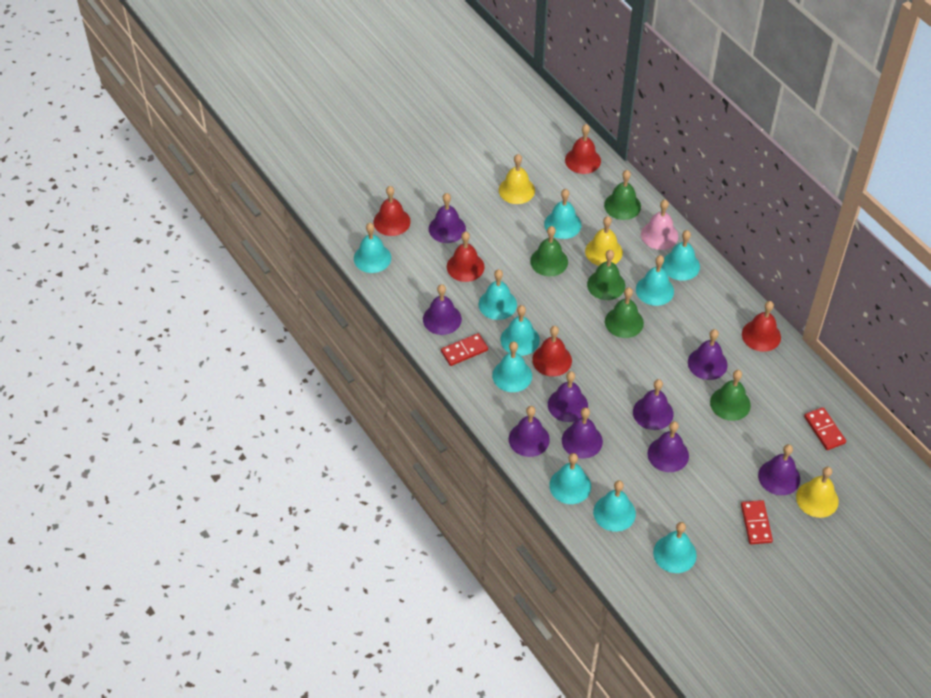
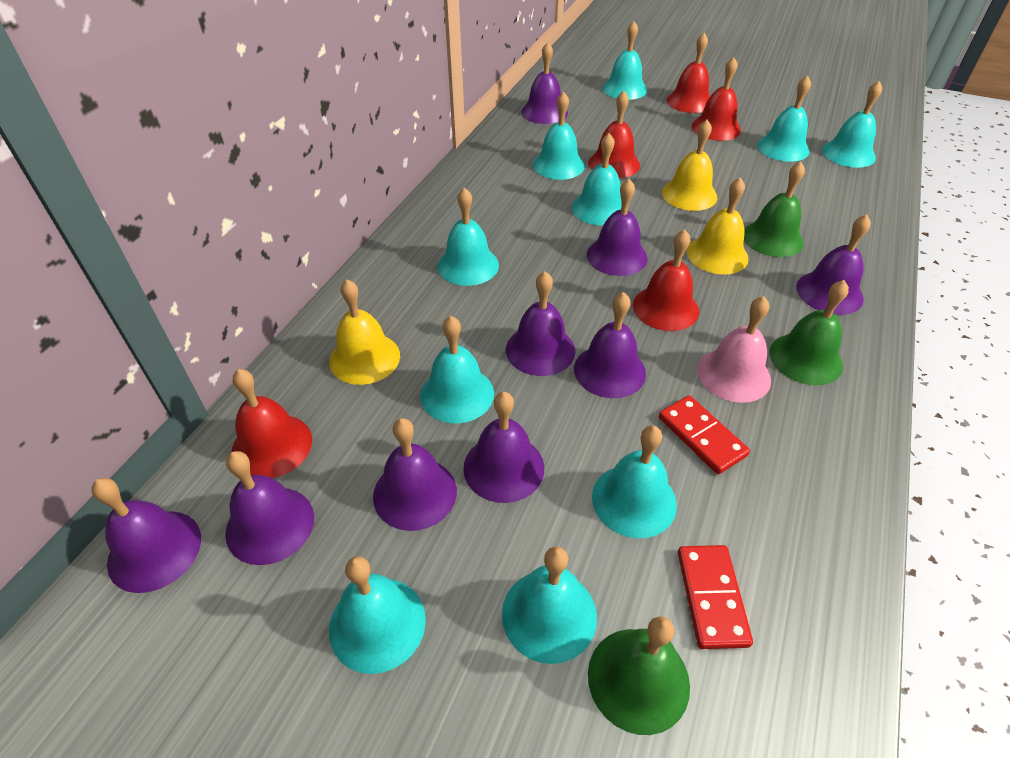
green bell: [530,226,568,276] [587,250,625,300] [604,170,641,220] [605,287,644,338] [710,370,751,421] = 5 -> [588,616,690,735] [744,162,805,257] [769,280,849,385] = 3
red domino: [441,333,488,366] [741,500,773,544] [804,407,846,450] = 3 -> [659,395,750,474] [678,545,753,649] = 2

